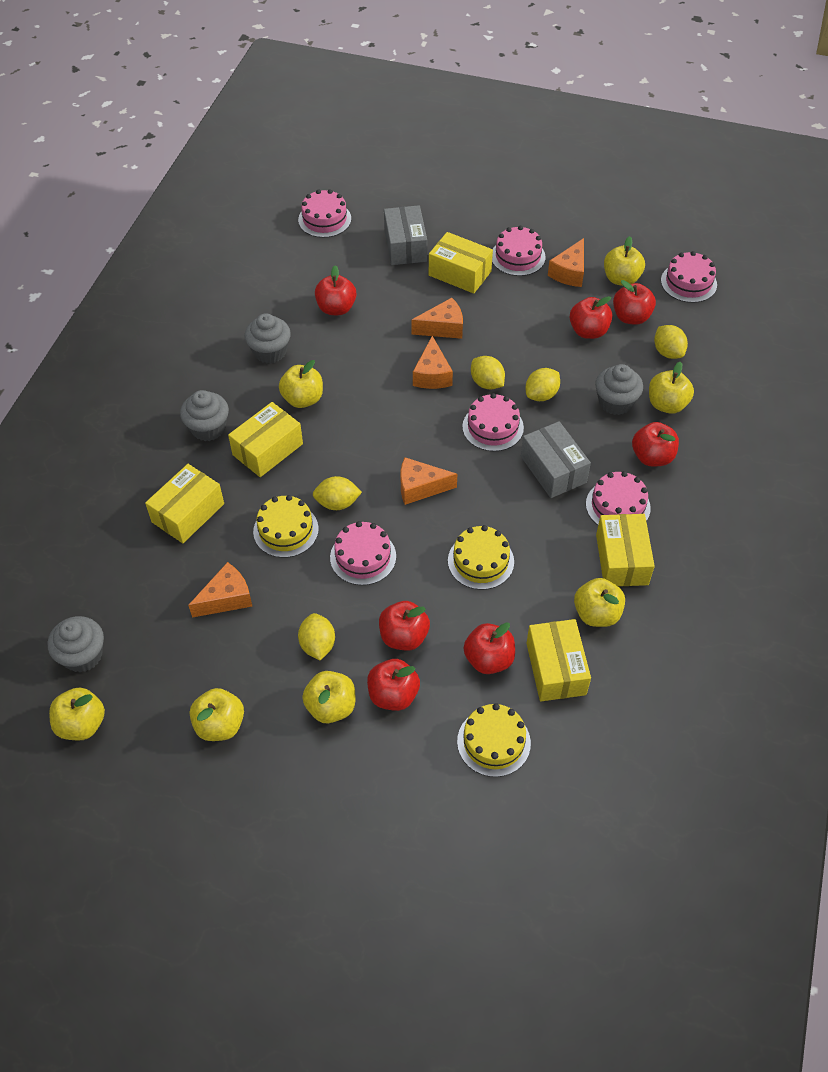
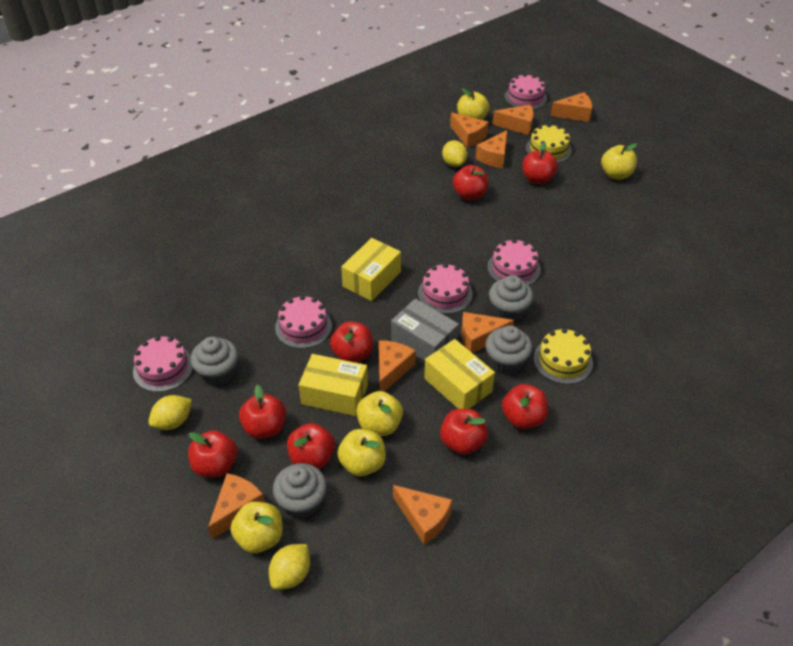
grey box: [384,205,427,265] [521,421,591,498] = 2 -> [391,299,459,361] = 1
orange cheese: [188,562,253,618] [401,457,457,505] [411,298,463,339] [413,336,453,389] [548,238,584,287] = 5 -> [208,473,265,539] [379,340,416,391] [393,485,452,545] [450,112,488,148] [461,312,514,353] [475,130,507,168] [492,105,534,135] [551,92,592,122] = 8
pink cake: [298,189,351,238] [330,521,396,585] [462,393,524,451] [492,226,546,276] [586,471,651,525] [661,251,717,303] = 6 -> [133,336,193,392] [275,295,332,348] [418,263,473,314] [487,239,541,285] [505,74,547,109] = 5
red apple: [315,265,356,315] [367,659,420,711] [379,601,430,651] [464,622,515,674] [570,296,612,339] [613,280,656,325] [632,422,679,466] = 7 -> [188,430,237,477] [239,385,286,439] [287,423,335,469] [330,321,373,363] [440,409,488,455] [453,165,488,200] [502,384,548,429] [522,142,558,184] = 8
yellow apple: [49,688,105,740] [190,688,244,741] [279,360,323,408] [302,671,355,723] [574,578,625,627] [604,236,645,286] [649,362,694,414] = 7 -> [230,501,283,553] [337,429,386,476] [356,391,403,436] [457,88,489,120] [601,143,637,180] = 5
yellow box: [145,464,224,543] [228,402,303,477] [429,232,493,294] [526,619,591,701] [596,514,655,586] = 5 -> [299,354,368,416] [341,238,401,301] [424,339,495,409] = 3
yellow cake: [253,495,319,558] [448,525,514,590] [457,703,531,777] = 3 -> [526,124,572,163] [533,328,593,384] = 2
yellow lemon: [298,613,335,660] [313,476,362,510] [471,356,505,389] [526,368,560,401] [654,325,688,359] = 5 -> [149,395,192,430] [269,544,310,590] [442,140,467,167] = 3

